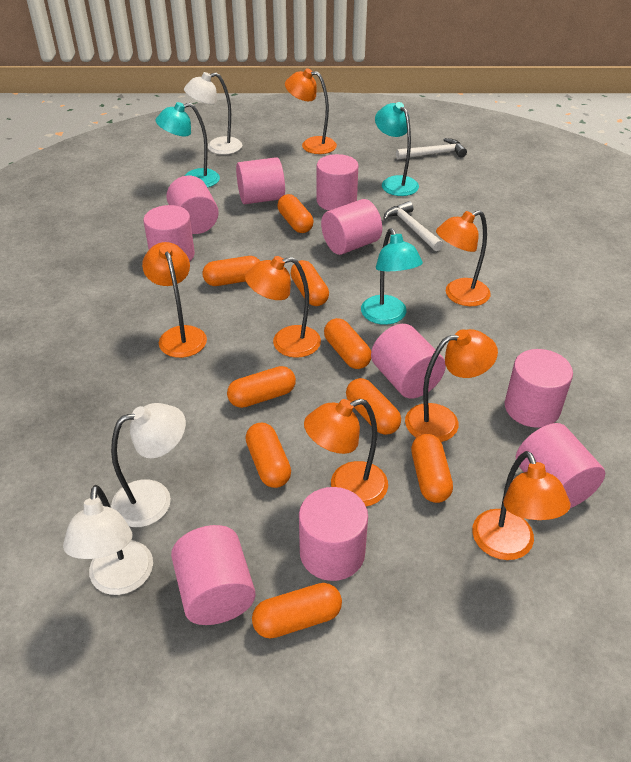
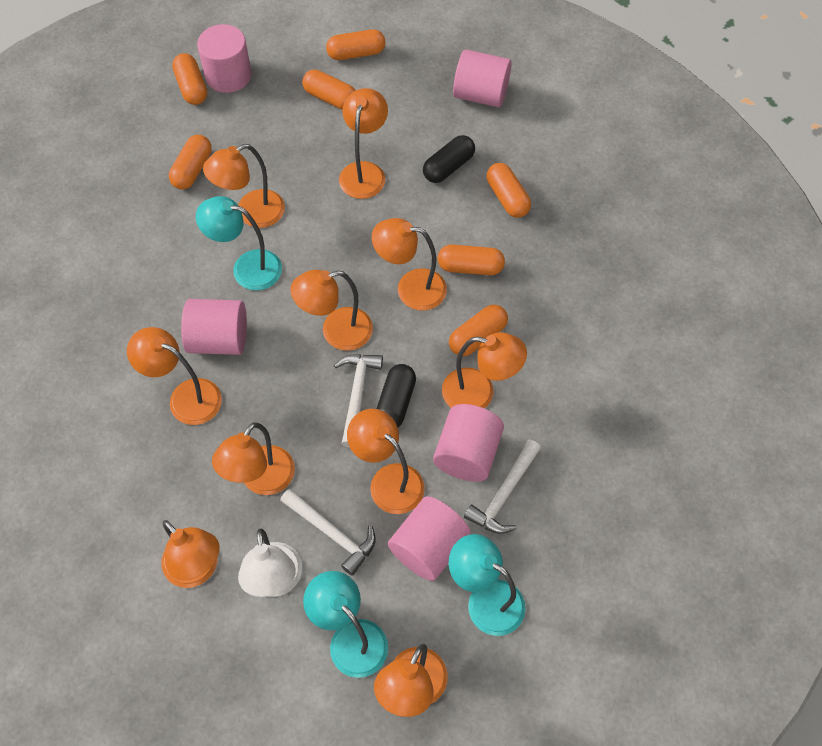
black capsule: none = 0 -> [377,364,416,428] [423,135,475,183] = 2
orange capsule: [203,256,260,286] [227,366,296,408] [245,423,291,488] [252,583,342,638] [277,194,313,233] [290,260,329,306] [324,318,371,369] [346,378,401,435] [411,434,453,503] = 9 -> [169,135,212,190] [172,53,207,105] [302,70,356,110] [326,29,385,60] [438,244,505,275] [449,305,508,356] [487,163,531,218] = 7
orange lamp: [142,242,207,358] [245,256,321,358] [285,68,337,154] [304,399,388,506] [405,329,498,442] [436,210,491,306] [472,451,570,560] = 7 -> [127,327,222,425] [162,520,220,588] [203,144,285,228] [212,423,295,495] [290,270,373,351] [339,88,388,199] [347,409,425,514] [371,218,447,311] [374,644,448,717] [442,332,527,409] = 10
pink cylinder: [143,205,195,262] [166,176,219,234] [171,525,256,625] [236,157,285,204] [299,487,368,581] [317,154,358,211] [321,199,382,255] [371,324,446,398] [505,349,573,428] [516,423,605,508] = 10 -> [181,299,247,355] [197,24,252,93] [388,496,471,581] [433,404,504,482] [453,49,512,107] = 5
white hammer: [384,201,443,251] [396,138,467,160] = 2 -> [280,489,376,576] [334,354,383,447] [464,440,541,534] = 3
white lamp: [63,485,153,595] [111,403,186,527] [184,72,242,155] = 3 -> [238,528,302,597] = 1

